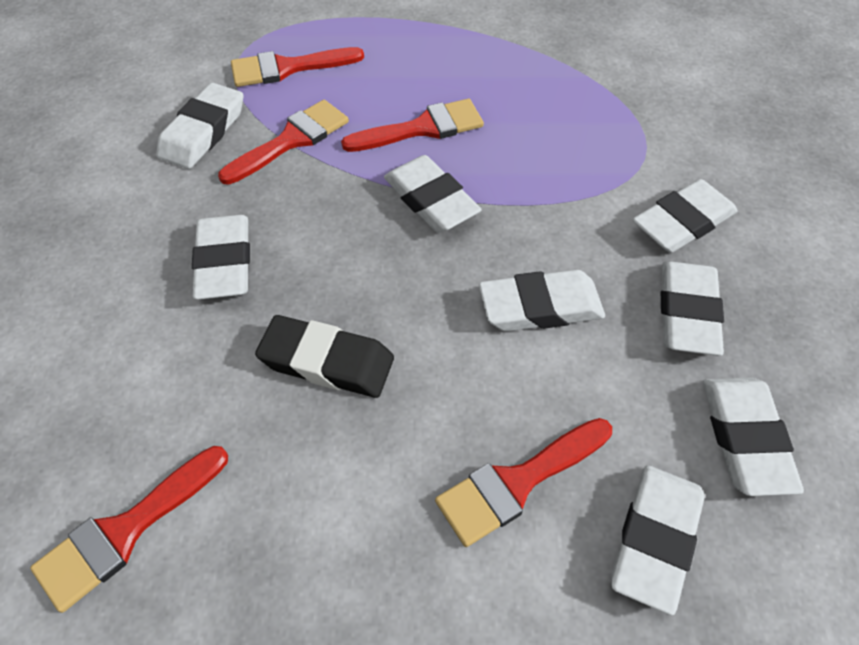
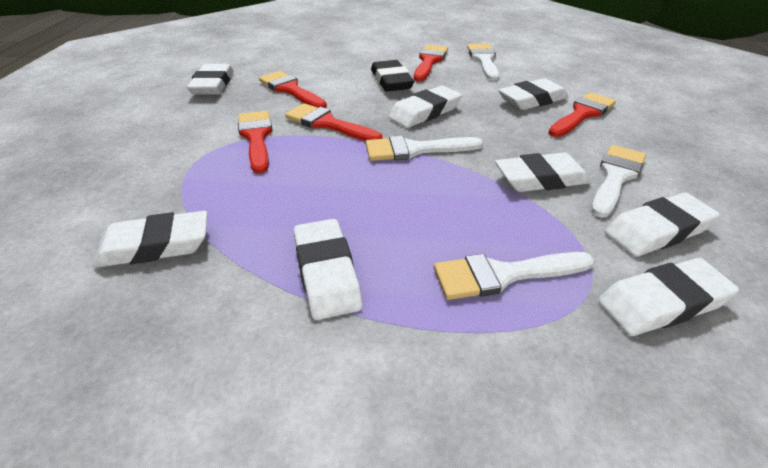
white brush: none = 0 -> [366,136,483,161] [434,252,594,300] [467,44,499,81] [591,145,646,218] = 4

